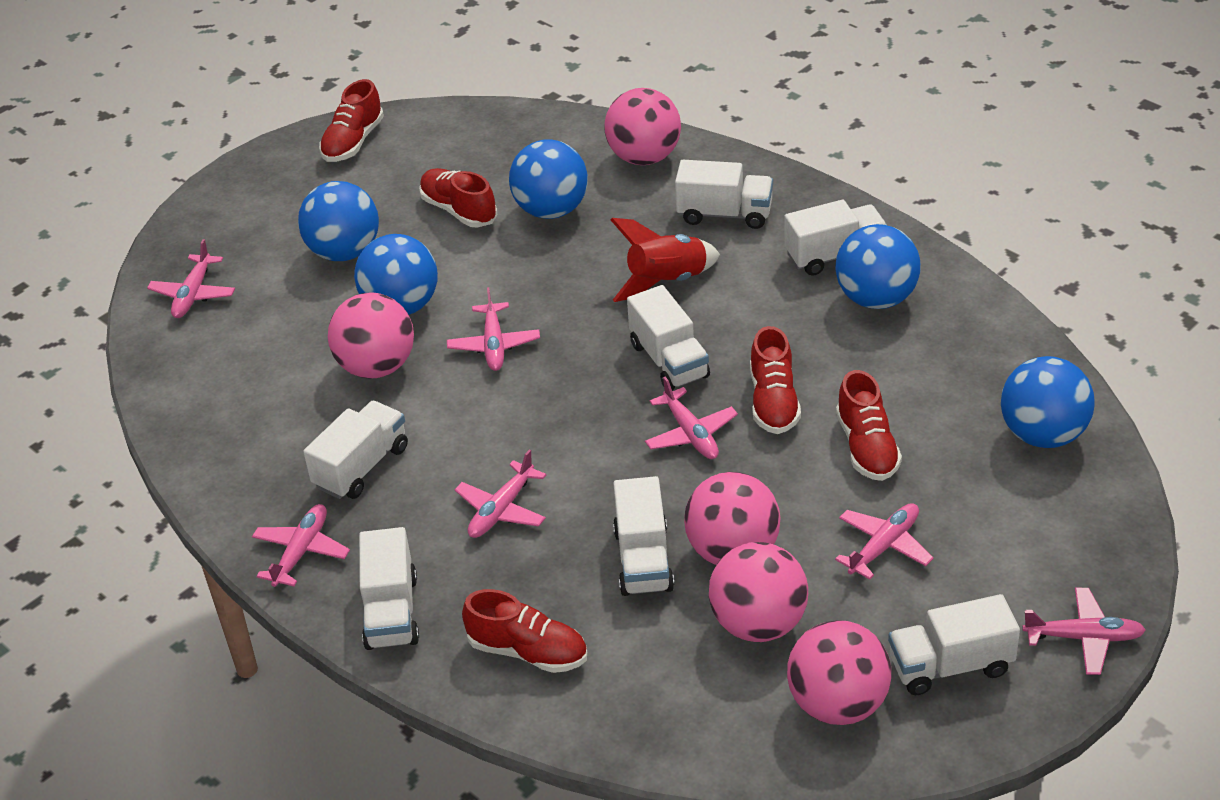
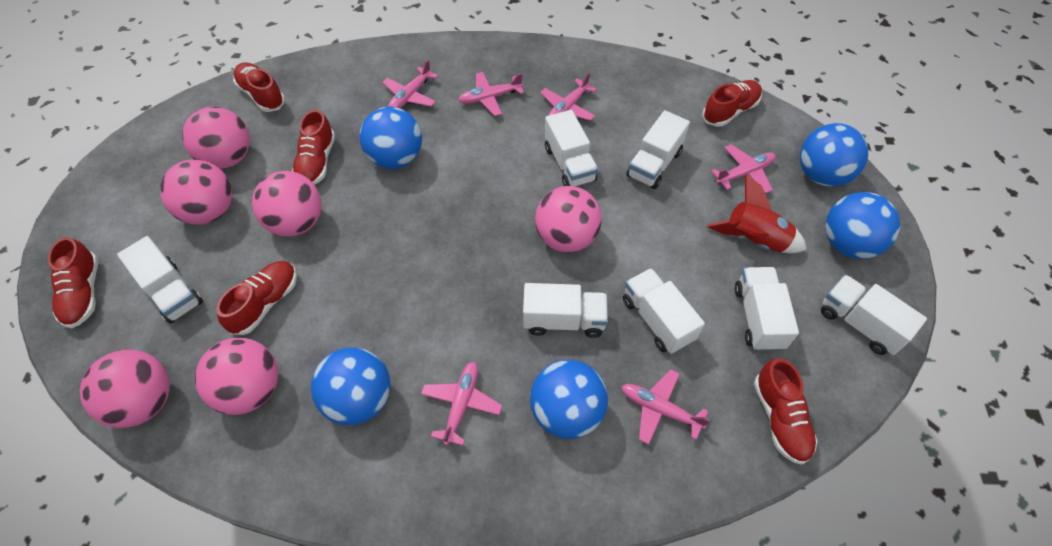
pink ball: [328,293,414,378] [604,88,681,165] [684,472,781,565] [709,542,808,642] [787,620,891,725] = 5 -> [80,350,170,428] [160,160,232,225] [182,106,250,169] [195,338,278,415] [252,171,321,237] [535,186,602,252] = 6
pink plane: [147,239,235,318] [252,504,350,587] [447,287,540,371] [455,450,546,538] [645,377,738,459] [835,503,934,580] [1022,588,1146,675] = 7 -> [382,59,438,108] [421,362,502,446] [459,72,524,116] [540,72,597,121] [621,369,710,444] [711,144,776,193] = 6
red shoe: [319,79,384,162] [419,168,497,227] [462,589,587,673] [750,326,801,434] [836,370,902,481] = 5 -> [48,237,98,328] [216,261,297,335] [233,62,285,112] [292,110,335,185] [702,80,762,127] [754,358,817,465] = 6

